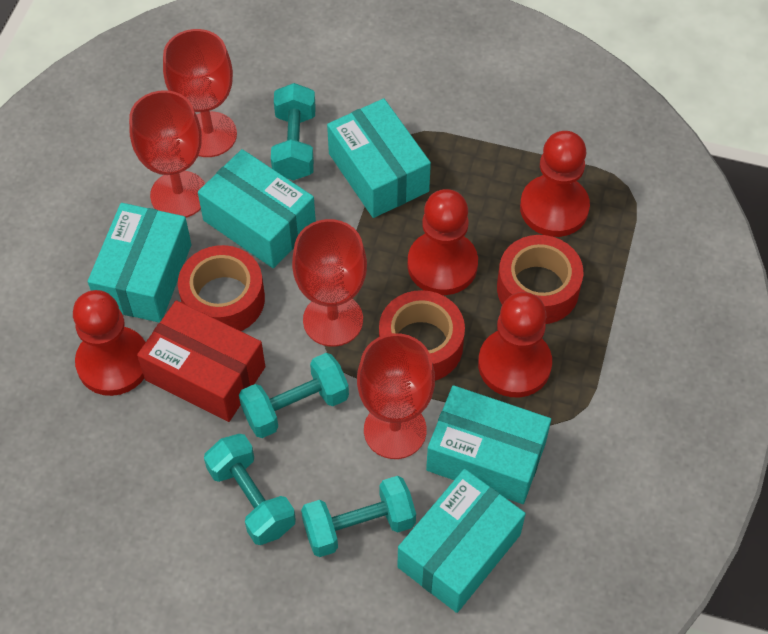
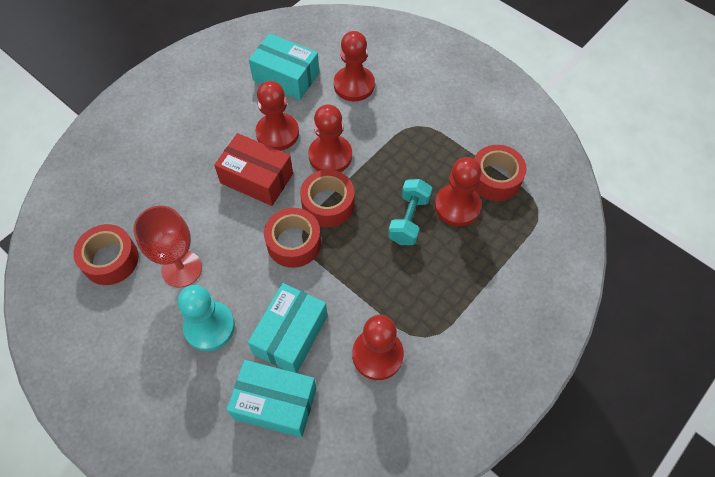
red goblet: [129,90,205,217] [163,29,237,157] [292,219,367,347] [357,333,435,459] = 4 -> [133,205,202,288] = 1
red pawn: [73,290,146,396] [408,189,478,295] [478,292,552,397] [520,131,590,237] = 4 -> [255,81,299,151] [308,104,352,172] [334,31,375,101] [352,315,404,380] [435,157,482,226] = 5
red tape: [178,245,265,331] [379,290,465,381] [497,235,583,324] = 3 -> [73,224,139,285] [264,208,321,268] [300,170,355,227] [474,145,527,201] = 4
turquoise box: [88,203,191,323] [198,149,316,268] [327,98,431,218] [397,469,526,613] [426,385,551,504] = 5 -> [227,360,317,438] [248,283,327,373] [249,33,319,100] = 3
turquoise dumbbell: [204,434,296,545] [239,353,349,438] [271,83,316,181] [301,476,416,557] = 4 -> [388,179,432,245] = 1
turquoise pawn: none = 0 -> [178,285,235,351] = 1

